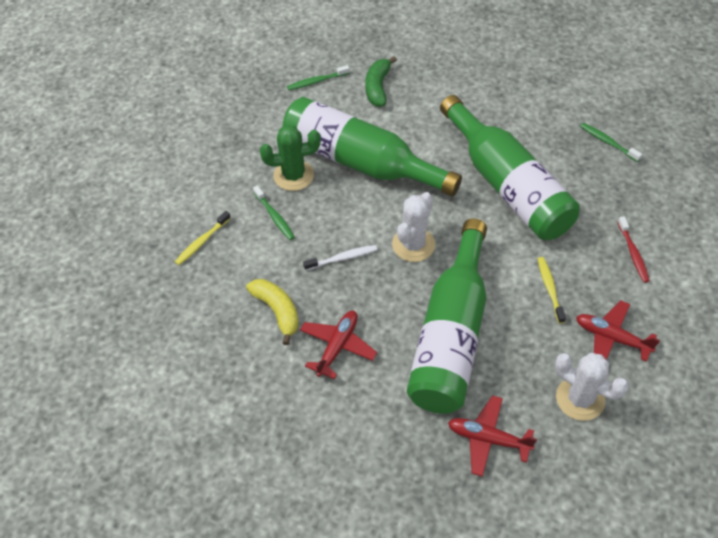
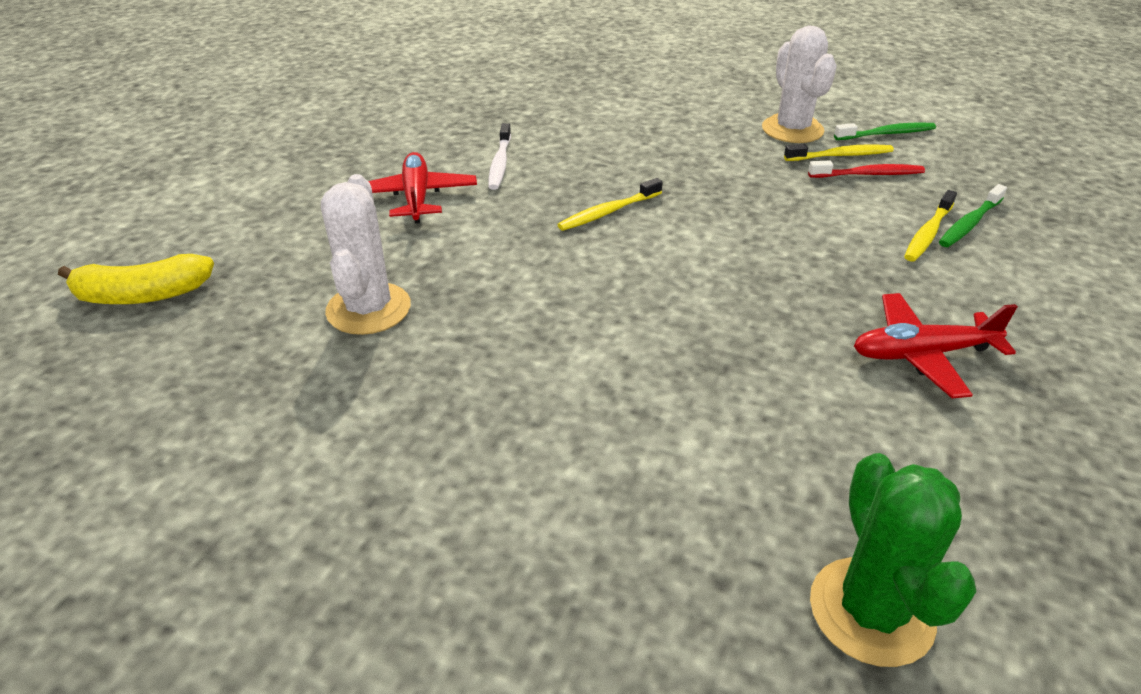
green banana: [365,56,397,107] = 1 -> none = 0
green bottle: [282,97,462,196] [407,219,487,414] [440,95,580,240] = 3 -> none = 0
green toothbrush: [253,185,295,240] [287,65,350,90] [580,123,642,162] = 3 -> [834,122,936,140] [939,184,1007,247] = 2
red plane: [300,311,377,379] [448,395,537,477] [576,301,660,362] = 3 -> [368,152,477,224] [854,293,1018,398] = 2
yellow toothbrush: [175,211,231,265] [538,257,566,324] = 2 -> [557,178,663,231] [784,144,894,161] [904,190,957,262] = 3

